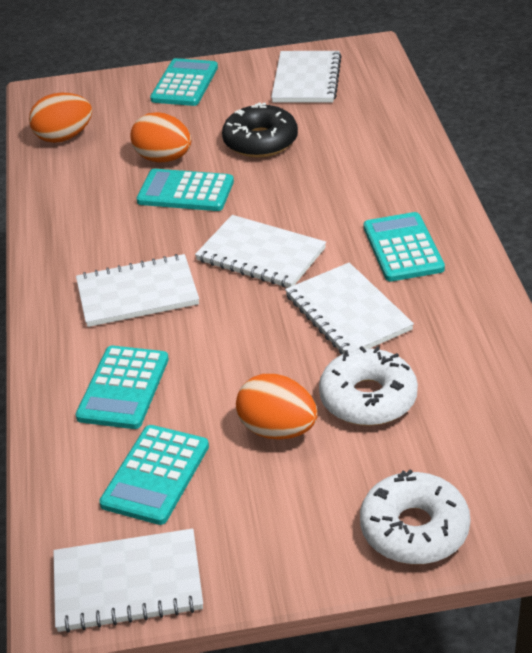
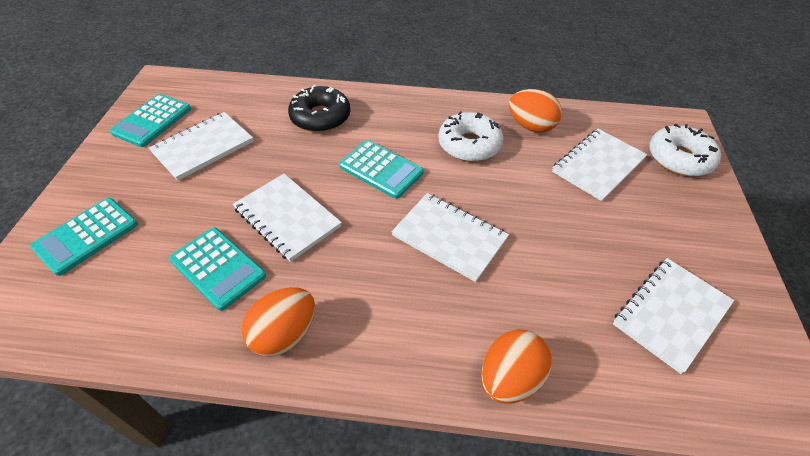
turquoise calculator: [75,345,169,429] [99,425,209,525] [136,169,234,211] [150,58,218,106] [364,212,445,281] = 5 -> [30,198,138,276] [110,94,191,147] [169,227,266,311] [339,140,424,199] = 4

